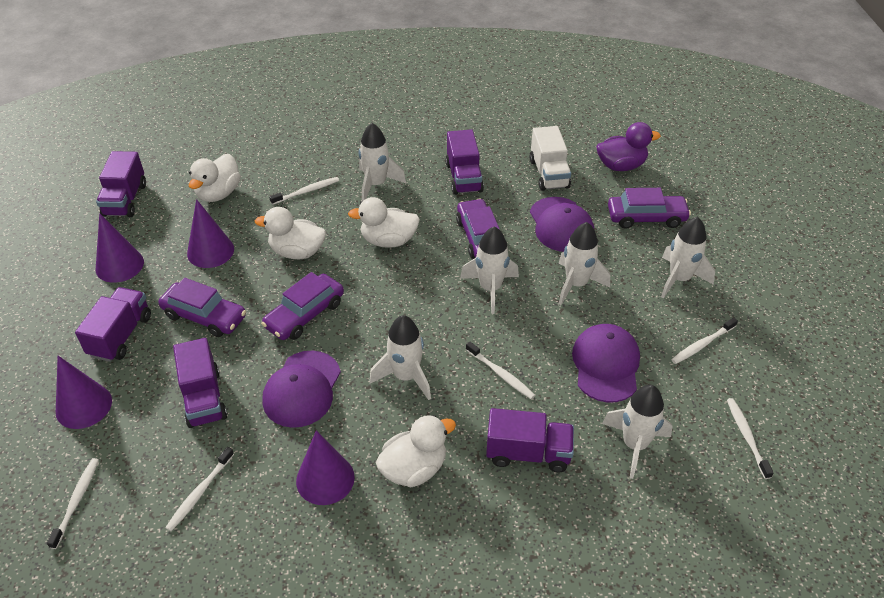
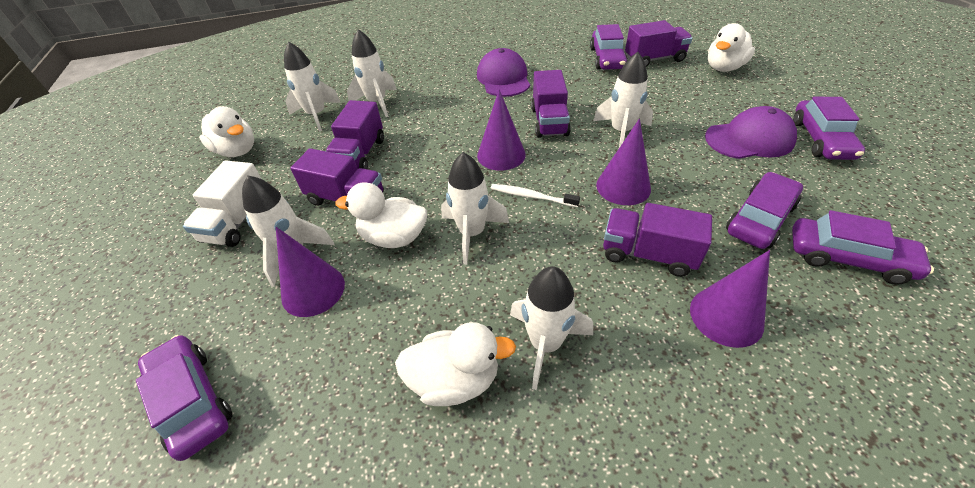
purple cap: [262,351,341,428] [530,197,594,252] [572,324,640,403] = 3 -> [477,48,530,97] [705,106,797,159] = 2
purple car: [158,278,246,337] [261,272,344,340] [456,199,500,259] [608,188,691,229] = 4 -> [136,335,232,461] [590,24,628,70] [726,172,803,249] [792,210,934,285] [793,97,865,160] = 5
purple duck: [596,122,661,171] = 1 -> none = 0
white toothbrush: [47,458,99,549] [165,447,234,531] [269,177,339,205] [466,342,535,399] [671,317,738,364] [727,398,774,479] = 6 -> [491,184,580,207] = 1

